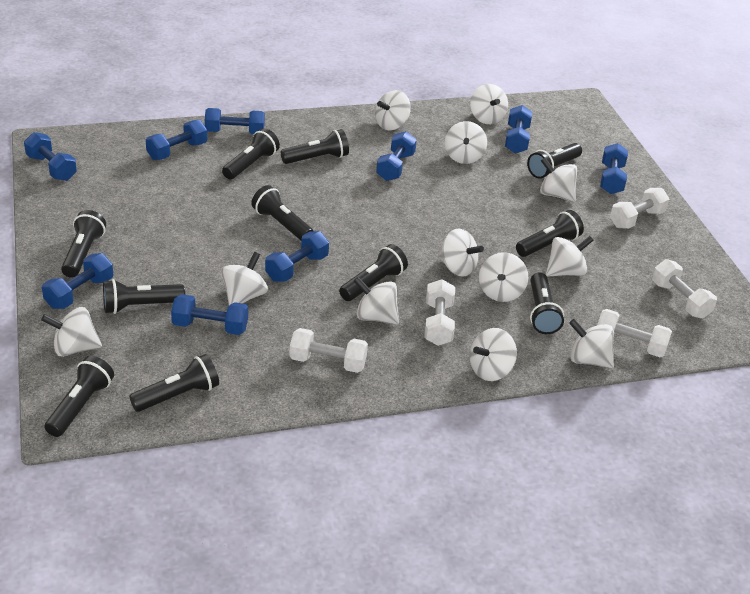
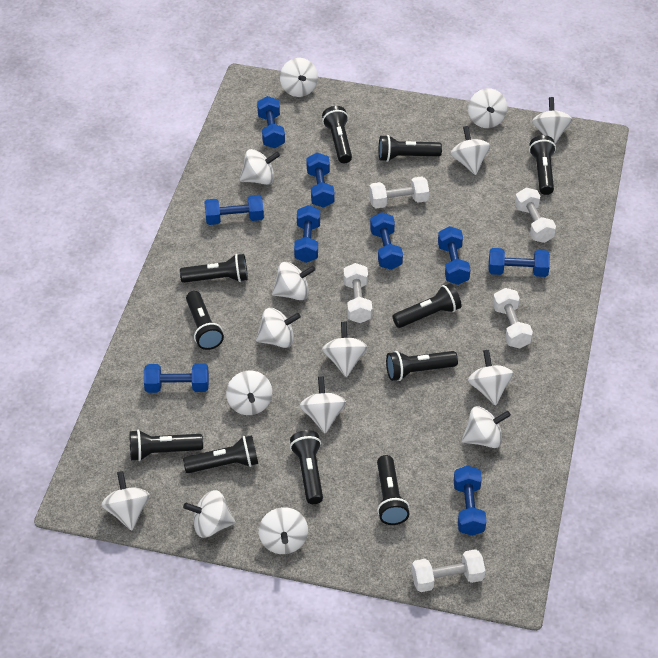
white spinning top: [41,307,102,357] [221,252,268,305] [354,277,399,324] [375,90,411,130] [438,229,484,277] [445,121,487,164] [469,328,517,381] [470,84,508,124] [479,252,528,302] [540,158,577,202] [546,236,594,276] [569,319,614,368] = 12 -> [101,471,150,530] [183,490,236,538] [226,370,272,415] [239,149,280,185] [256,308,301,348] [259,507,308,554] [272,262,315,300] [280,58,318,97] [300,376,346,434] [322,322,368,377] [451,126,490,175] [462,406,511,448] [468,88,507,128] [468,350,513,406] [532,97,572,144] = 15

